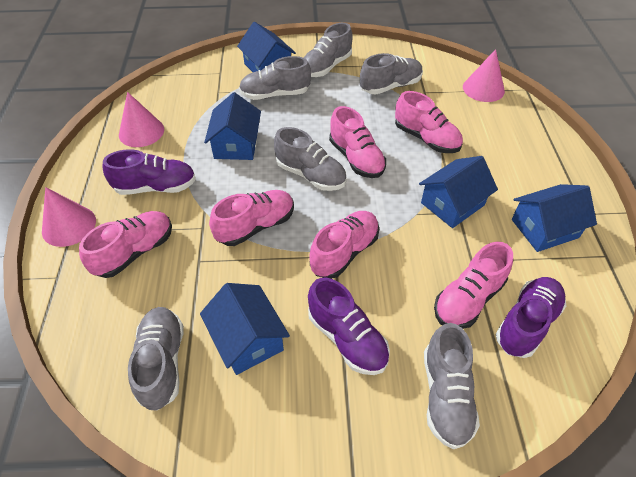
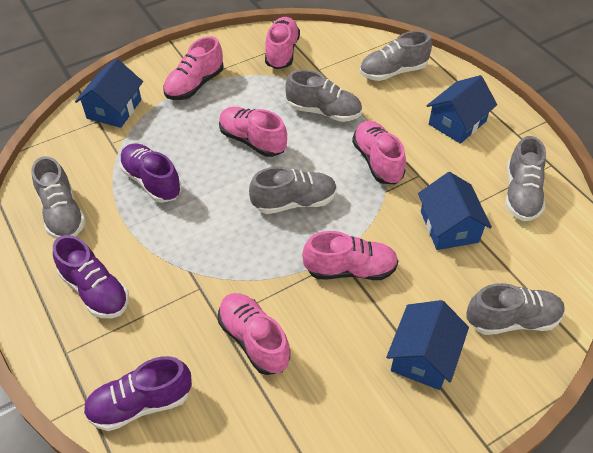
blue house: [200,283,290,375] [204,92,261,160] [237,22,296,72] [419,156,498,228] [512,184,597,252] = 5 -> [75,58,143,128] [386,300,469,390] [418,172,492,250] [426,75,497,144] = 4
pink cone: [42,187,96,247] [119,92,164,147] [463,49,505,102] = 3 -> none = 0

